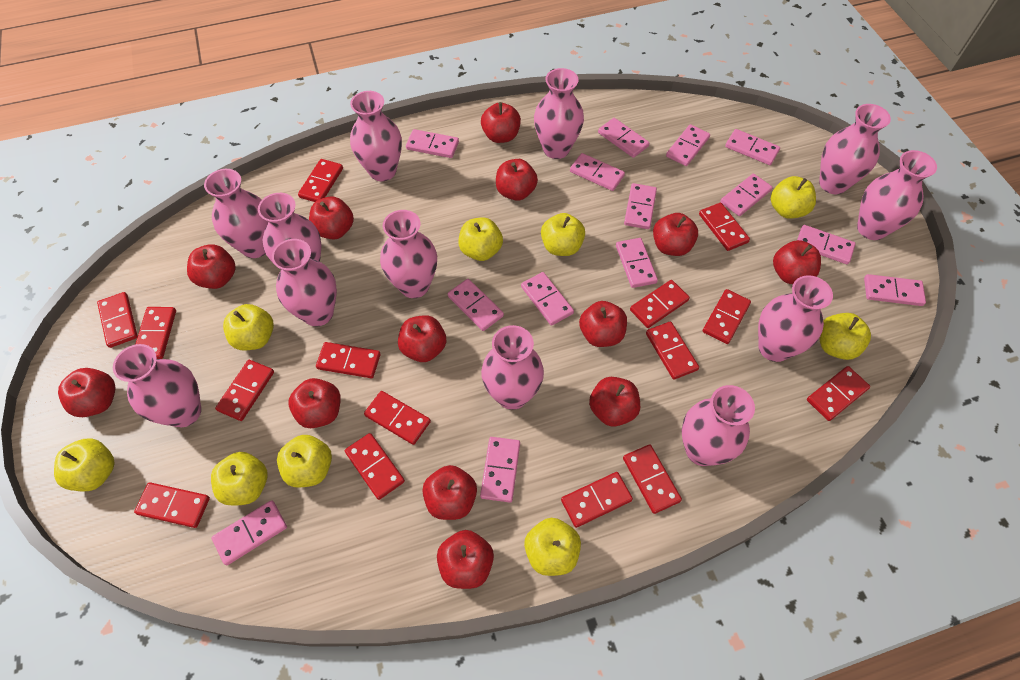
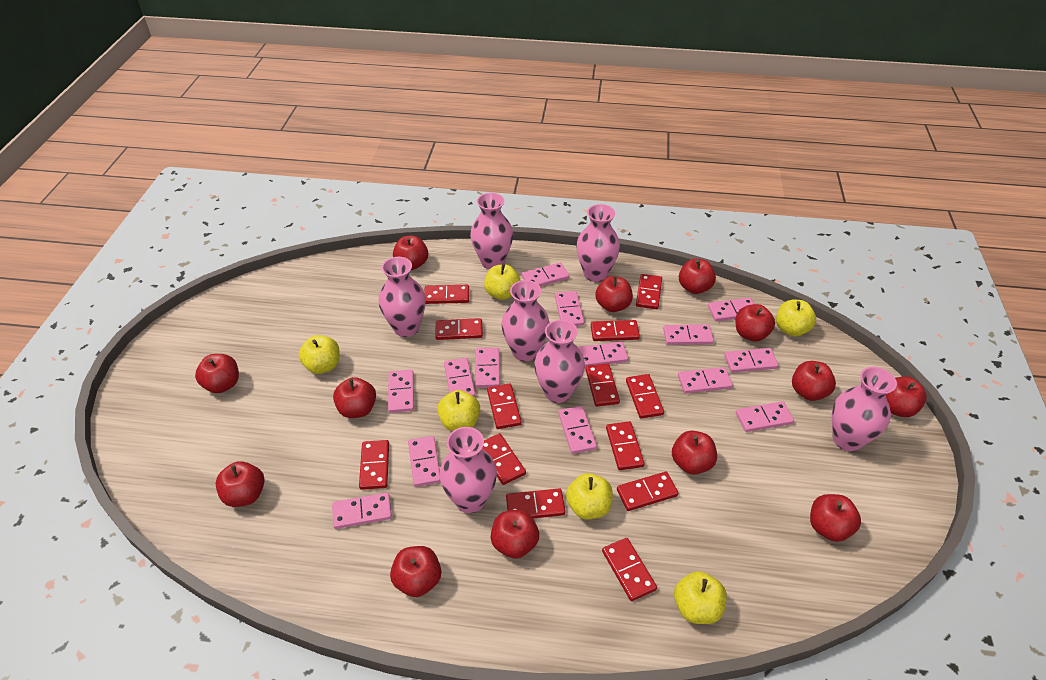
pink vase: [113,344,201,427] [204,169,268,258] [258,193,322,270] [272,239,337,326] [350,91,402,181] [380,210,437,298] [481,325,544,410] [534,68,584,159] [682,385,755,466] [758,275,833,362] [819,104,891,194] [857,150,937,240] = 12 -> [379,257,426,337] [440,427,497,513] [470,193,513,269] [501,280,549,362] [534,320,585,403] [576,204,620,282] [832,367,897,452] = 7
red domino: [97,292,138,348] [134,483,210,528] [135,307,176,359] [215,360,274,421] [298,159,343,202] [316,342,381,378] [345,433,405,500] [364,391,431,445] [561,472,633,528] [623,444,682,514] [630,280,690,328] [646,321,699,380] [699,203,750,251] [703,289,751,344] [807,366,870,421] = 15 -> [359,440,389,490] [424,285,469,304] [435,318,483,340] [482,433,526,485] [487,384,522,429] [506,488,565,518] [586,363,620,406] [591,320,640,341] [602,538,657,601] [606,421,645,470] [617,472,678,511] [626,374,664,419] [636,274,662,309] = 13
yellow apple: [54,438,115,491] [211,452,268,506] [223,304,274,350] [277,435,332,487] [458,217,503,261] [524,518,581,576] [541,213,585,256] [771,176,816,219] [819,313,871,360] = 9 -> [299,335,340,374] [437,390,480,431] [484,264,521,300] [566,473,613,519] [674,571,727,624] [776,300,816,337] = 6

